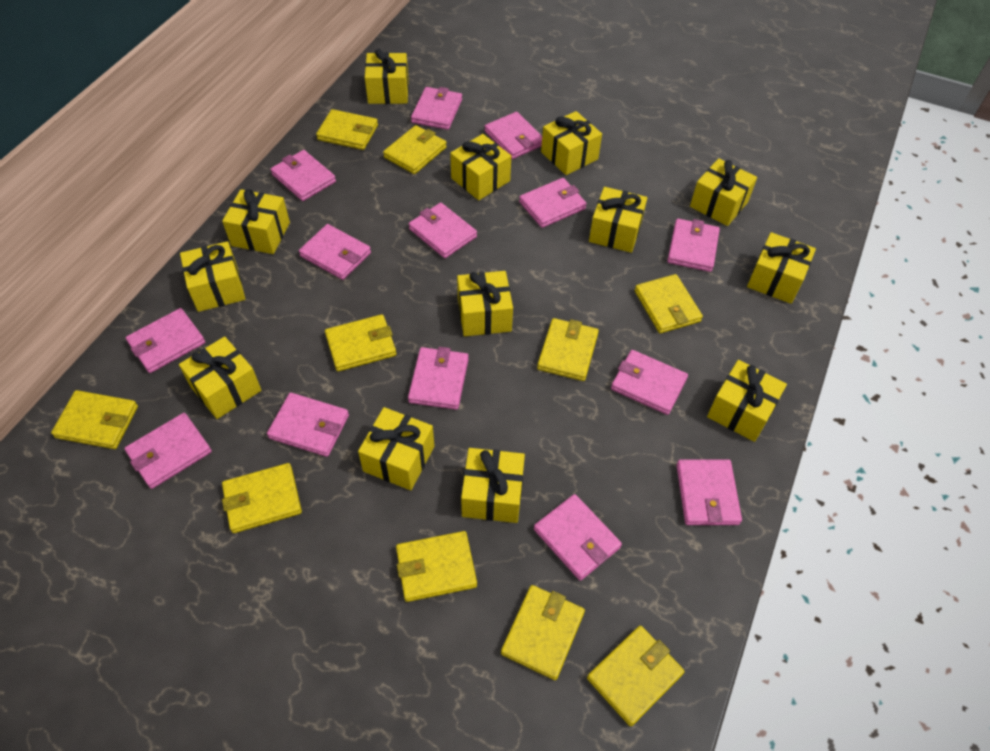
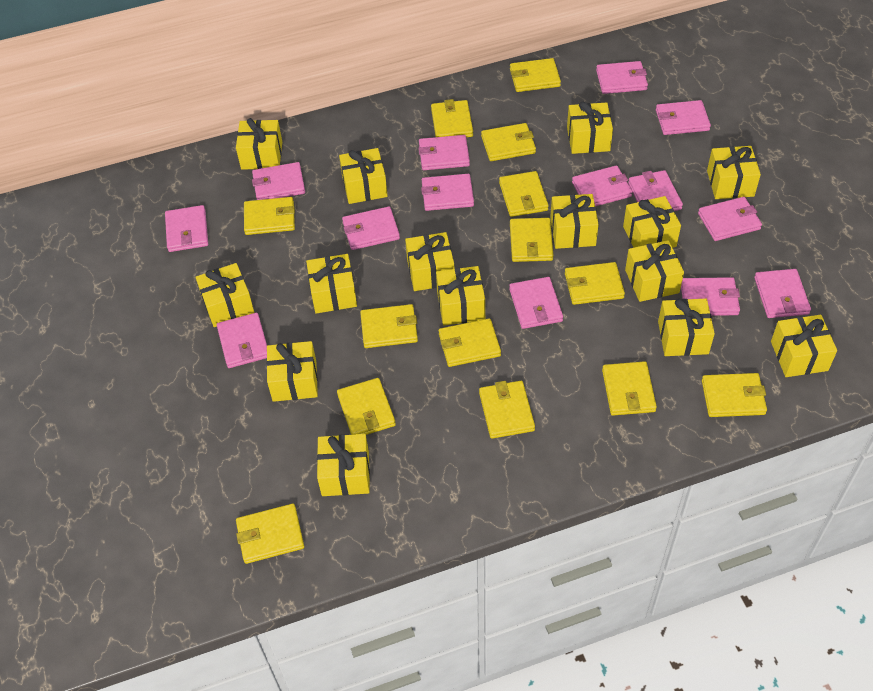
yellow gift: [179,336,261,419] [180,241,245,312] [222,189,290,254] [358,407,434,490] [365,49,409,104] [450,134,511,200] [457,271,513,336] [461,448,525,523] [541,111,602,175] [589,187,647,253] [690,158,757,226] [707,360,787,442] [747,232,816,304] = 13 -> [195,263,255,327] [236,118,282,170] [266,341,318,402] [306,254,357,314] [317,434,370,496] [339,148,388,204] [405,232,454,291] [436,266,485,326] [550,194,599,249] [567,102,613,154] [623,196,681,248] [625,240,684,302] [658,299,715,356] [707,146,761,199] [771,315,837,377] = 15
yellow wallet: [51,390,138,449] [222,463,302,533] [316,109,378,150] [325,314,396,372] [383,125,447,174] [396,531,477,602] [501,585,585,680] [537,318,599,381] [587,626,685,726] [635,274,703,333] = 10 -> [236,504,304,564] [244,197,295,235] [337,378,396,435] [360,304,418,348] [431,99,473,137] [439,319,501,367] [479,381,535,439] [481,123,536,161] [499,171,549,217] [510,58,561,92] [510,218,553,262] [565,262,625,305] [602,361,657,415] [702,373,767,417] = 14

